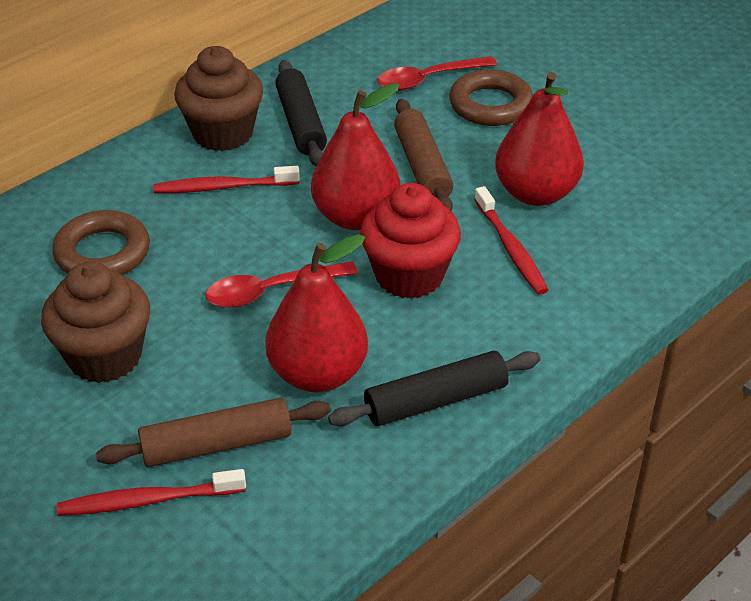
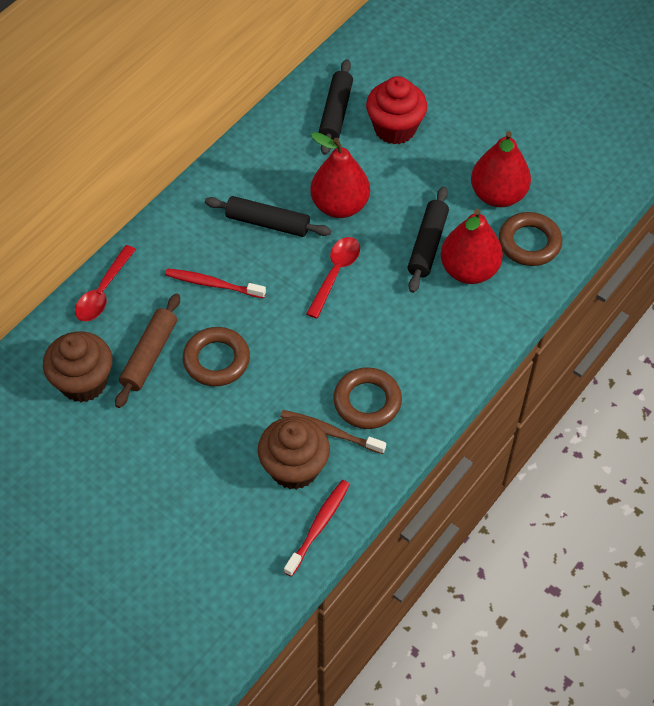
black rolling pin: [275,60,327,166] [328,351,541,426] = 2 -> [205,196,331,237] [318,59,353,155] [408,186,449,293] = 3
brown ring: [52,210,150,275] [449,69,533,126] = 2 -> [183,327,250,386] [333,367,402,429] [499,212,562,266] = 3
brown rolling pin: [96,398,331,467] [394,99,453,211] = 2 -> [115,293,180,408] = 1
brown toothbrush: none = 0 -> [280,410,386,454] = 1
red toothbrush: [57,469,246,516] [153,166,300,193] [474,186,548,295] = 3 -> [165,268,266,298] [284,480,350,577] = 2

